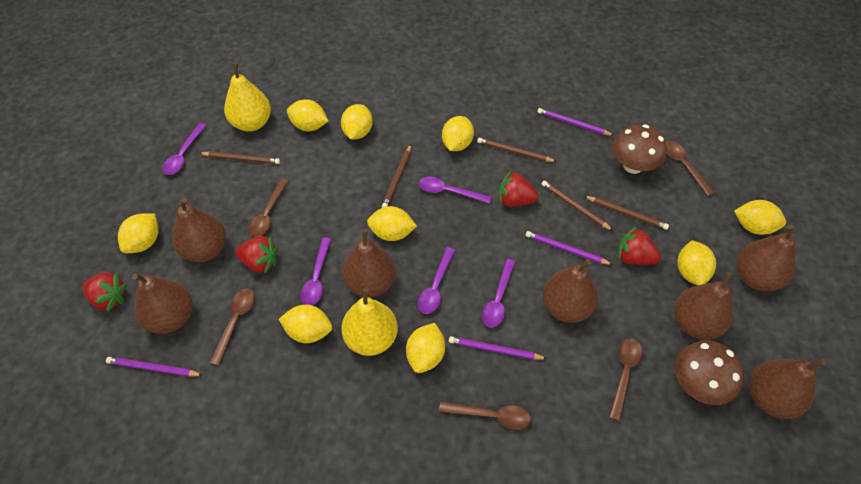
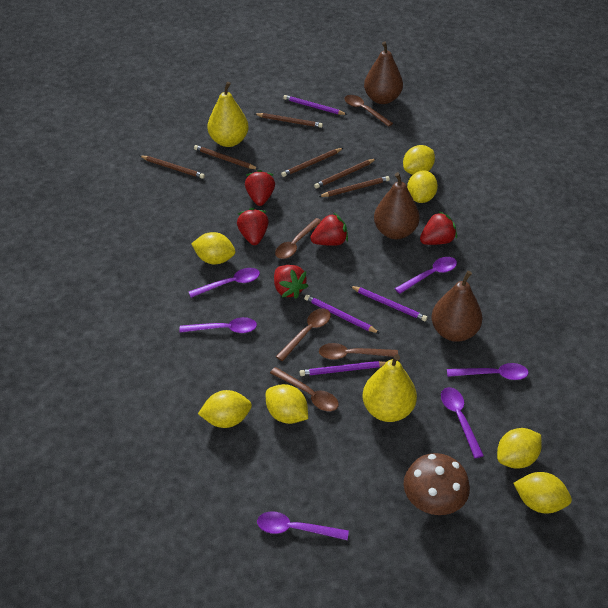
brown mushroom: [612,125,667,174] [675,341,744,405] = 2 -> [404,453,470,515] = 1
brown pear: [132,273,193,334] [172,198,226,262] [342,229,396,297] [543,259,598,323] [674,272,733,340] [737,225,795,291] [750,359,826,419] = 7 -> [364,41,403,104] [374,172,420,239] [431,271,482,342] = 3
brown pencil: [199,151,280,164] [382,145,411,208] [477,138,557,162] [541,181,613,231] [584,196,669,230] = 5 -> [140,155,205,179] [194,145,258,169] [255,113,323,128] [281,148,343,177] [314,159,376,189] [318,176,390,197] = 6
purple spoon: [163,123,206,175] [301,238,331,305] [418,247,455,314] [419,176,492,204] [482,259,515,328] = 5 -> [179,317,257,333] [189,268,260,298] [257,511,349,540] [395,257,457,294] [441,387,484,458] [447,363,529,380] = 6
red strawberry: [82,272,128,312] [235,236,278,274] [499,171,539,207] [618,227,661,265] = 4 -> [237,208,269,245] [245,170,275,206] [274,265,308,299] [310,212,348,246] [420,211,457,245] = 5
yellow lemon: [118,213,158,253] [279,305,332,343] [287,99,328,131] [341,104,373,139] [367,206,417,241] [406,323,445,373] [442,116,474,151] [677,240,716,285] [734,200,786,235] = 9 -> [191,232,236,264] [198,390,252,428] [266,384,308,424] [403,145,435,175] [407,170,438,203] [497,428,542,469] [513,472,572,513] = 7

